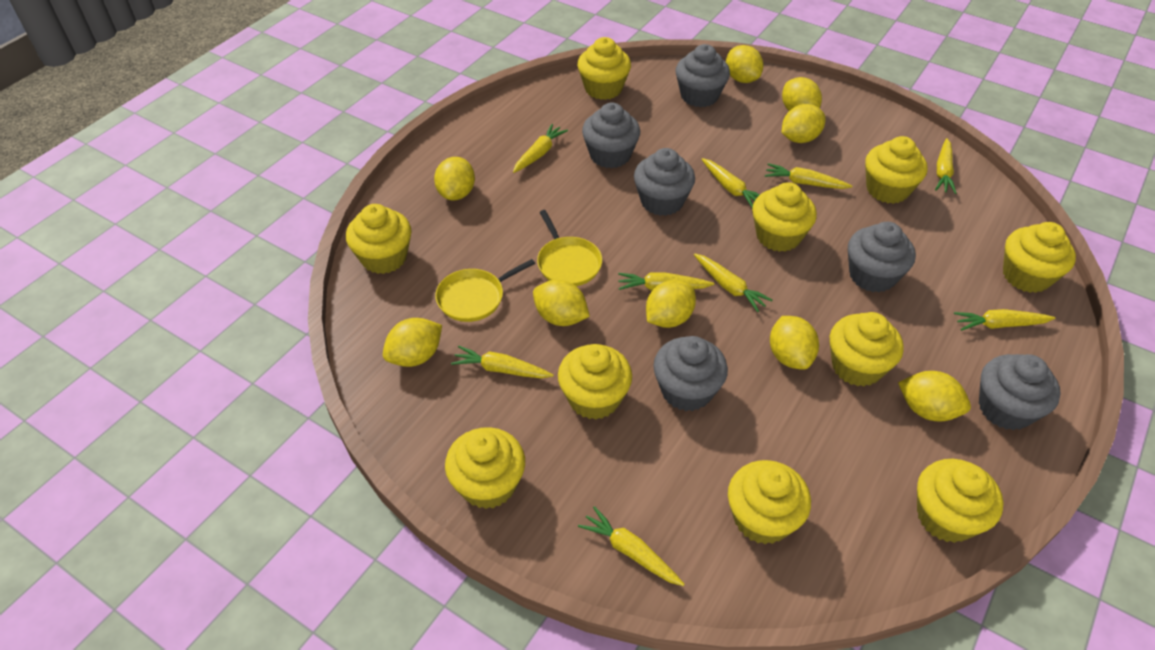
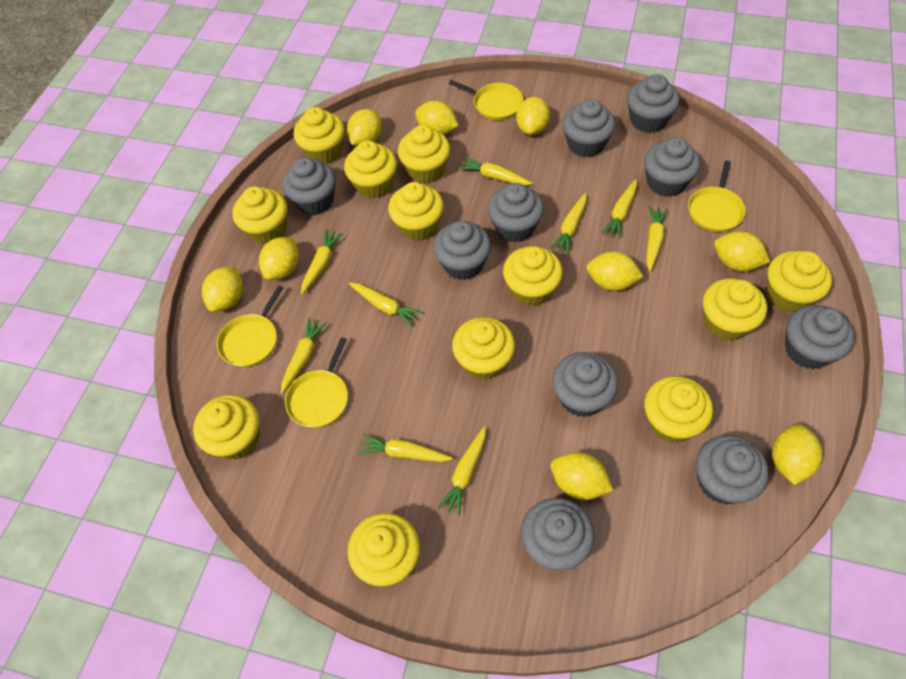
grey cupcake: [582,103,640,169] [634,148,695,216] [653,336,728,411] [676,44,730,107] [848,222,916,293] [979,354,1061,430] = 6 -> [282,157,336,215] [433,221,491,280] [488,183,544,242] [521,498,594,571] [552,352,618,417] [562,99,615,158] [627,74,680,133] [644,137,700,197] [696,435,769,504] [785,305,855,369] = 10
yellow cupcake: [346,204,412,274] [445,427,525,509] [558,344,632,420] [577,37,631,100] [728,460,811,544] [752,182,817,252] [830,312,904,386] [865,136,928,204] [917,459,1004,543] [1003,222,1076,293] = 10 -> [193,395,259,460] [233,186,288,244] [294,107,345,164] [344,141,397,199] [348,513,420,586] [388,182,444,241] [398,125,450,183] [452,317,515,380] [503,246,563,306] [644,376,713,443] [703,278,767,341] [767,251,832,312] = 12
yellow pan: [435,259,535,322] [537,210,602,286] = 2 -> [217,285,283,367] [285,337,348,428] [449,80,523,120] [688,160,746,232] = 4

